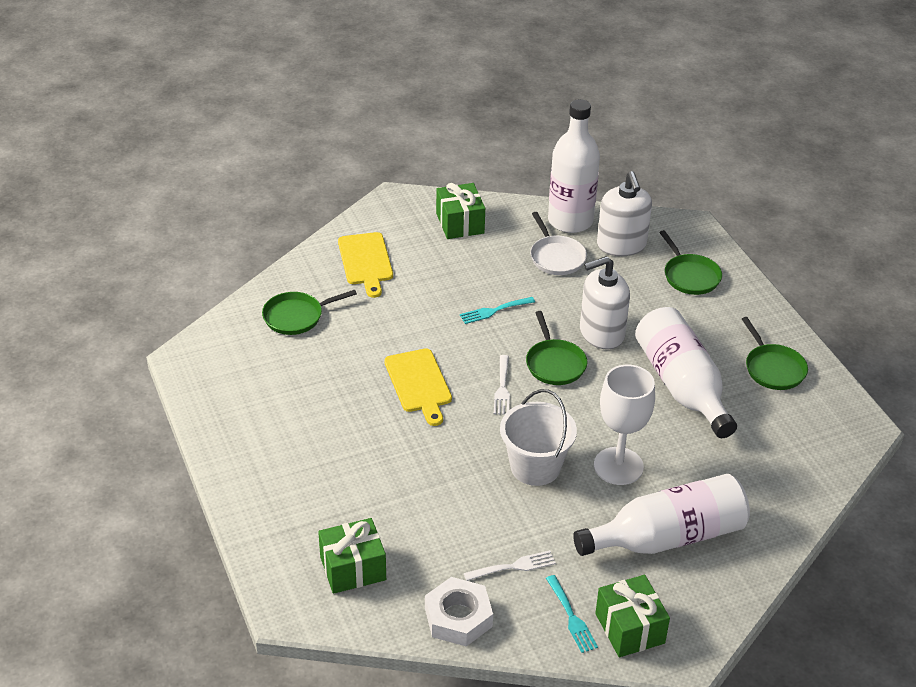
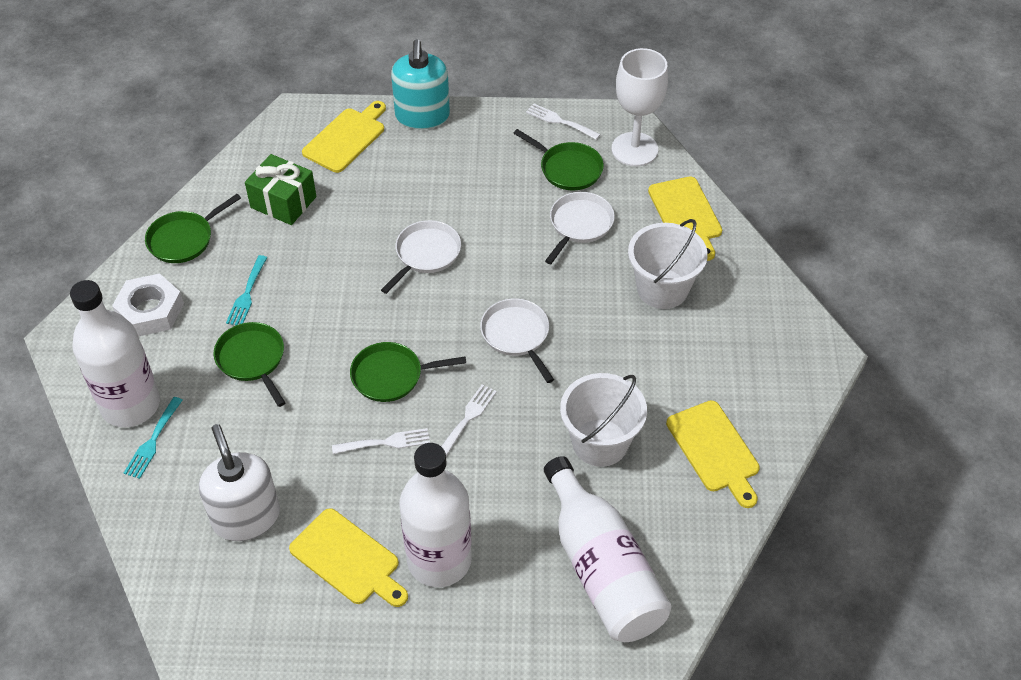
green gift: [318,518,386,594] [436,183,485,239] [595,575,670,657] = 3 -> [245,154,317,225] = 1
turquoise soap dispenser: none = 0 -> [391,39,450,130] = 1
white bucket: [500,389,577,486] = 1 -> [560,373,647,467] [628,219,708,309] = 2
white fork: [464,550,556,581] [494,355,510,415] = 2 -> [332,428,430,454] [441,384,497,456] [526,103,601,140] = 3
white pan: [530,212,587,275] = 1 -> [381,220,461,294] [480,298,554,383] [545,192,615,264] = 3
white soap dispenser: [580,256,630,349] [597,171,652,256] = 2 -> [199,424,280,541] = 1
yellow cutting board: [338,232,393,298] [384,348,452,426] = 2 -> [289,508,408,607] [302,101,386,173] [648,177,722,261] [666,400,760,508] = 4

